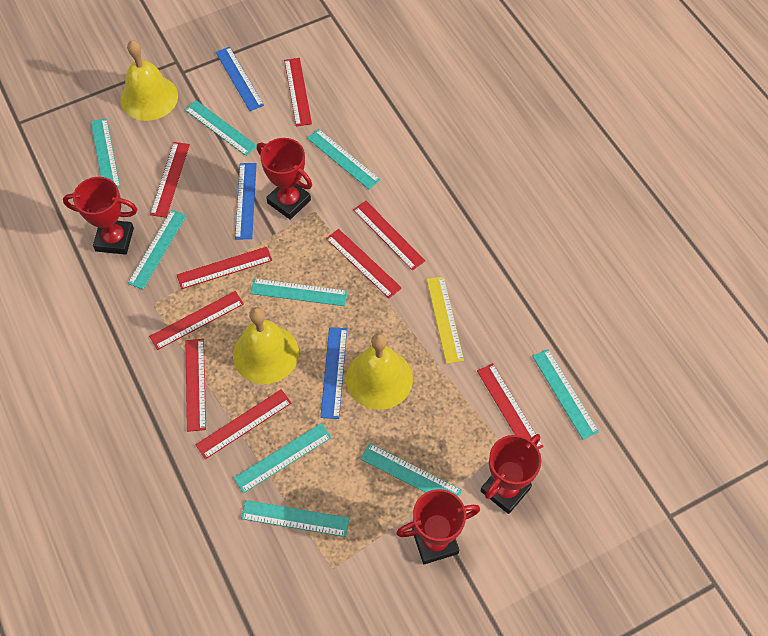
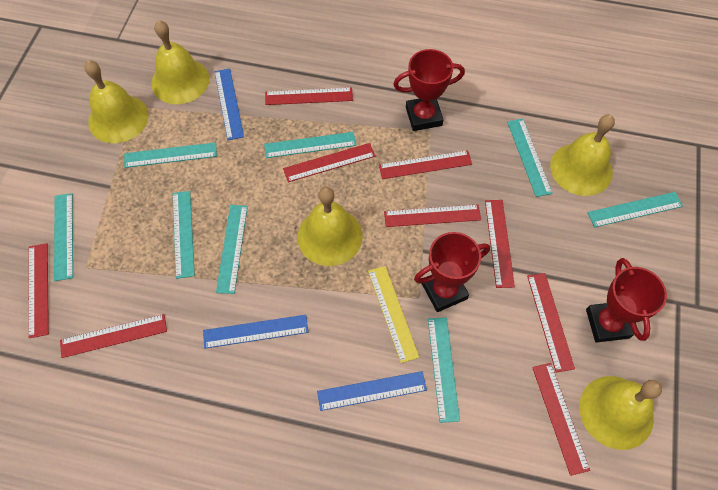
red trophy: [63,177,137,255] [257,138,312,220] [396,489,480,564] [481,434,541,514] = 4 -> [393,49,465,131] [414,232,490,312] [586,258,667,343] = 3
turquoise ruler: [91,118,120,188] [128,210,187,289] [185,100,257,156] [234,423,332,493] [241,500,349,537] [250,278,348,306] [307,129,381,189] [361,443,462,497] [532,349,599,440] = 9 -> [54,193,73,281] [124,142,217,168] [173,191,195,279] [216,205,248,294] [264,132,356,158] [428,317,460,423] [507,119,552,197] [588,192,683,227] = 8
yellow bell: [120,40,178,121] [233,307,299,384] [346,333,413,410] = 3 -> [84,60,148,143] [151,20,209,104] [298,187,362,266] [550,114,615,196] [579,376,662,450] = 5

